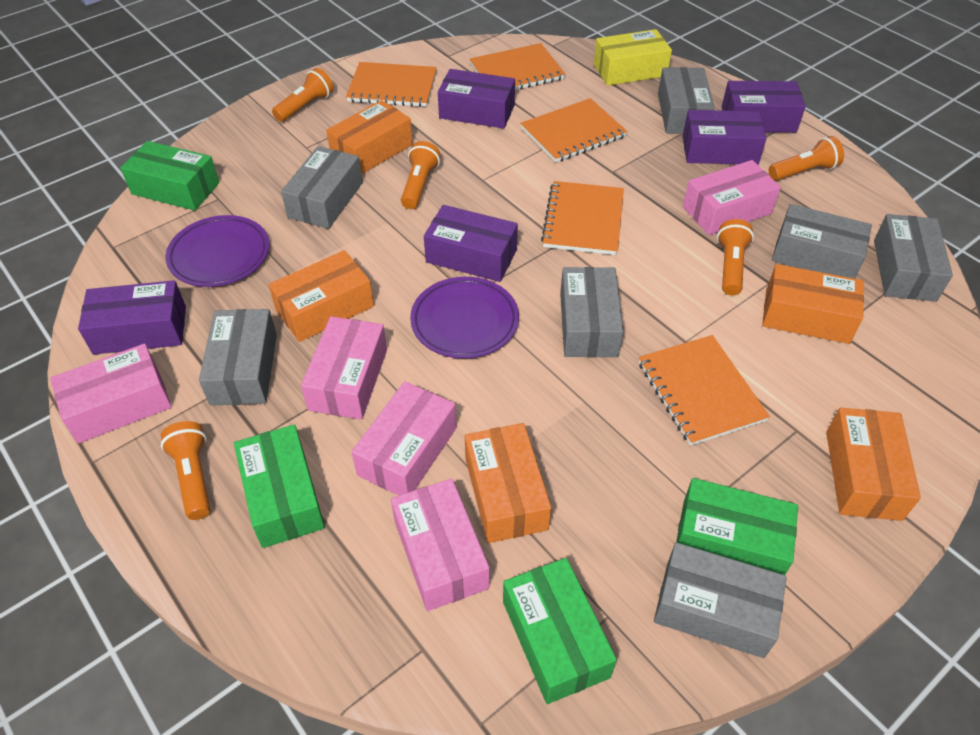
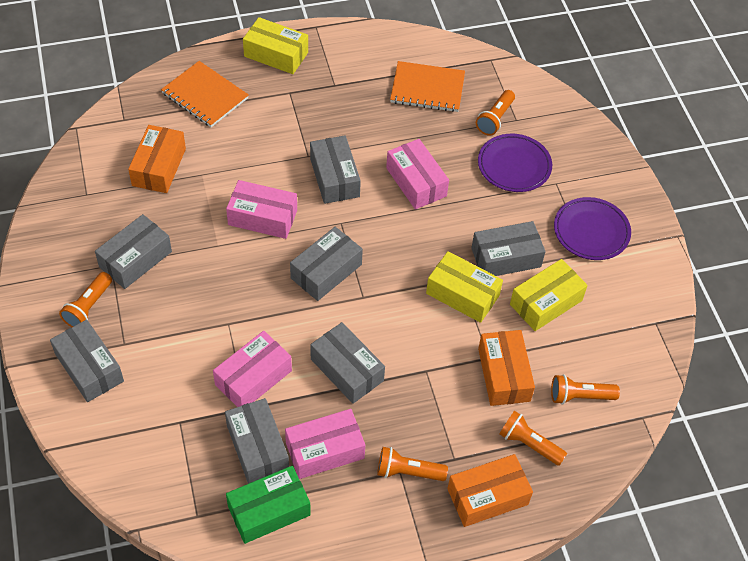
green box: [120,141,219,211] [234,425,325,548] [503,558,617,704] [676,478,798,575] = 4 -> [226,466,311,544] = 1
orange box: [269,250,374,342] [326,100,413,174] [465,423,551,543] [762,264,864,344] [826,408,921,521] = 5 -> [128,125,186,193] [447,454,533,527] [478,330,535,406] = 3
orange notebook: [346,62,437,107] [470,43,566,90] [520,98,628,163] [541,181,624,255] [639,335,770,446] = 5 -> [161,61,249,127] [390,61,465,112] = 2
pink box: [50,344,172,443] [301,316,387,419] [352,381,457,496] [391,478,489,611] [683,160,781,235] = 5 -> [213,331,292,407] [226,180,297,239] [285,409,365,479] [386,139,449,209] = 4
purple box: [78,280,186,355] [424,205,518,282] [438,69,515,129] [682,110,767,165] [722,81,806,133] = 5 -> none = 0
yellow box: [594,29,672,86] = 1 -> [243,17,308,74] [426,251,503,323] [510,259,587,331] = 3

